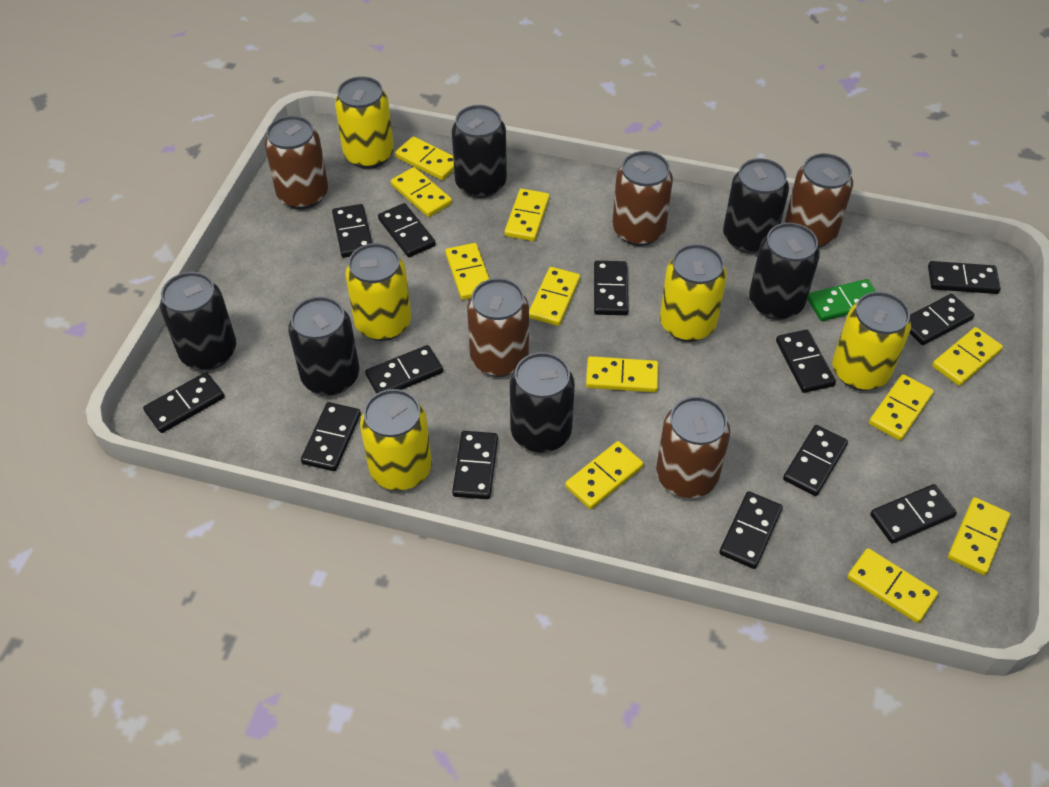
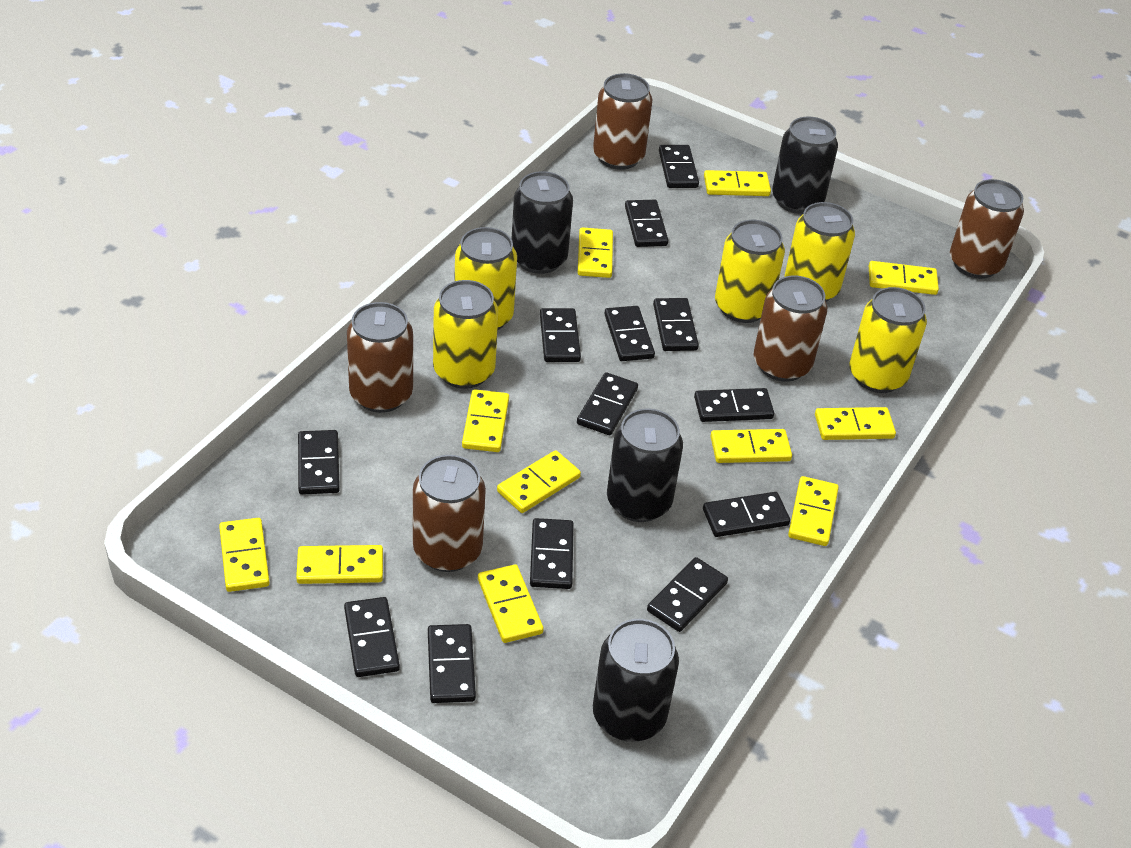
black can: [160,272,236,370] [288,296,359,396] [452,105,507,198] [510,352,575,453] [723,158,789,254] [749,223,820,320] = 6 -> [511,171,573,274] [593,619,679,742] [607,408,683,522] [772,117,838,214] = 4
green domino: [807,279,876,321] = 1 -> none = 0

